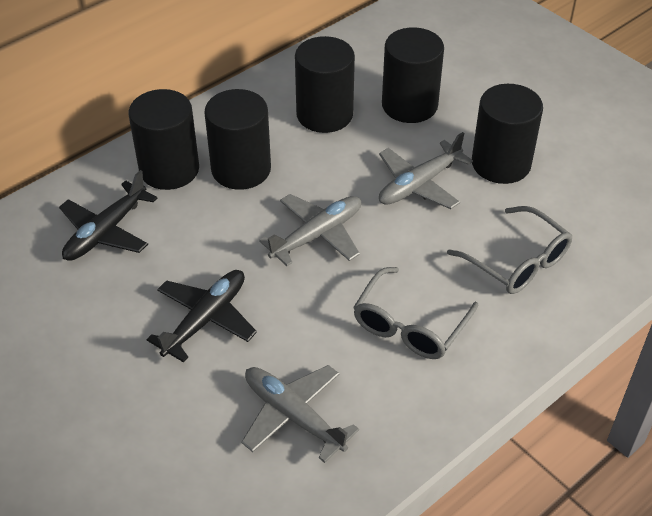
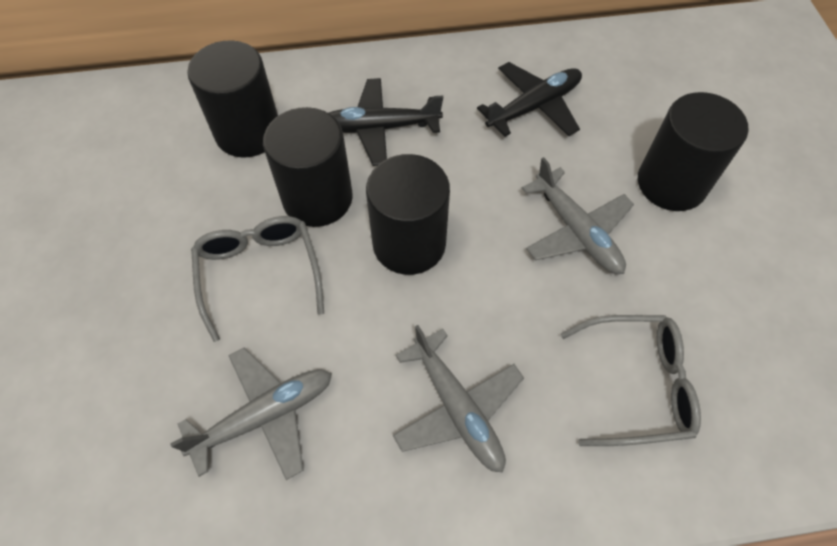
black cylinder: [128,89,199,190] [204,89,271,190] [295,36,355,133] [382,28,444,123] [472,84,543,184] = 5 -> [187,40,278,158] [263,107,352,227] [366,154,450,275] [638,92,749,211] = 4

